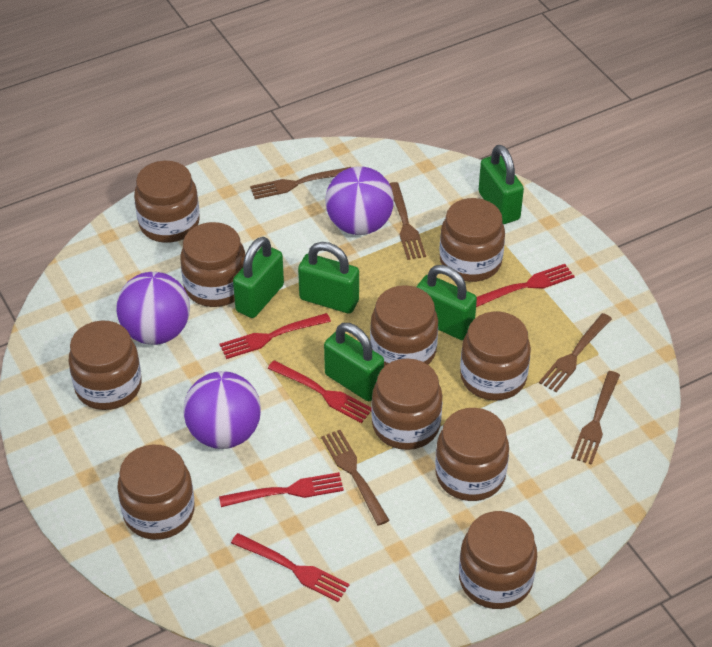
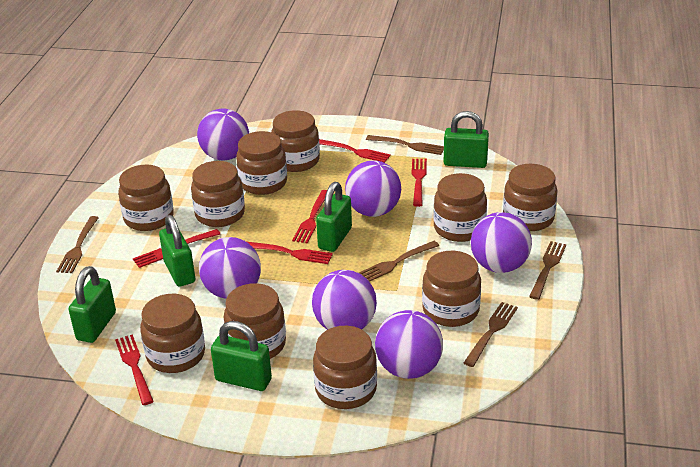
purple ball: [116,272,190,345] [183,371,261,449] [325,167,394,235] = 3 -> [197,109,249,160] [199,237,261,299] [312,270,377,330] [345,160,401,217] [375,310,443,379] [471,212,532,273] = 6
red fork: [219,472,344,507] [220,313,331,359] [231,533,350,602] [267,360,372,423] [476,264,575,307] = 5 -> [115,334,154,405] [133,229,220,268] [247,242,333,264] [292,190,327,244] [319,139,391,163] [412,159,427,207] = 6

